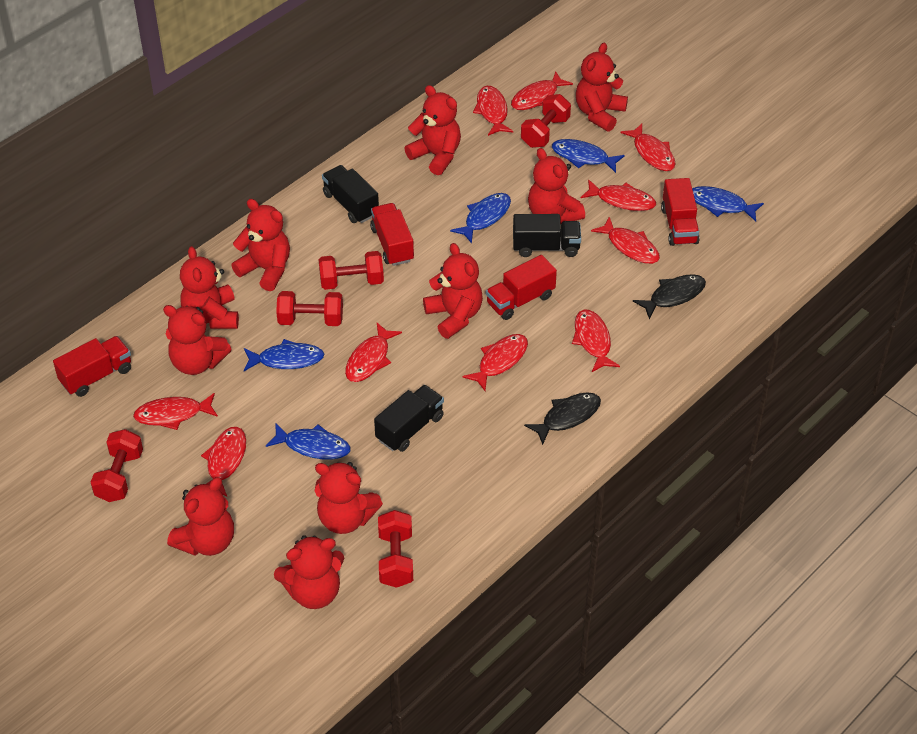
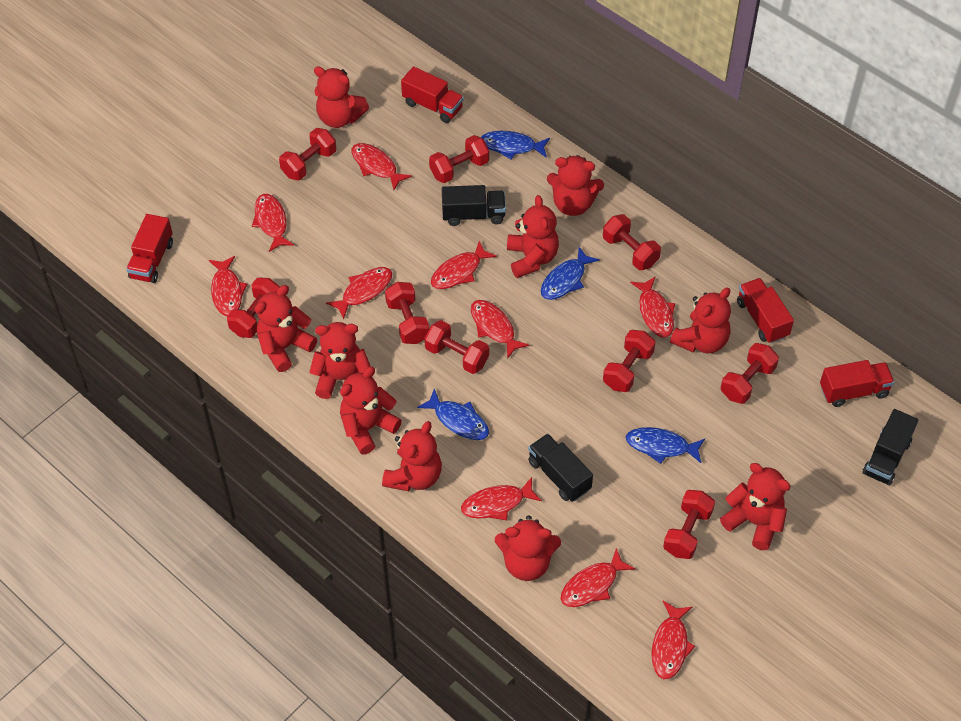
black fish: [524,392,601,445] [633,274,706,319] = 2 -> none = 0
blue fish: [244,339,324,371] [266,423,350,460] [450,193,511,244] [552,139,625,173] [692,186,764,221] = 5 -> [417,389,489,440] [481,131,550,159] [541,247,600,300] [626,427,705,464] = 4
red dumbbell: [91,429,143,502] [276,291,343,326] [318,251,384,290] [378,510,413,588] [521,94,571,148] = 5 -> [227,278,280,338] [279,128,336,180] [385,282,429,344] [424,320,489,374] [429,135,489,183] [603,214,661,270] [603,330,655,392] [663,490,715,559] [721,343,779,404] = 9

